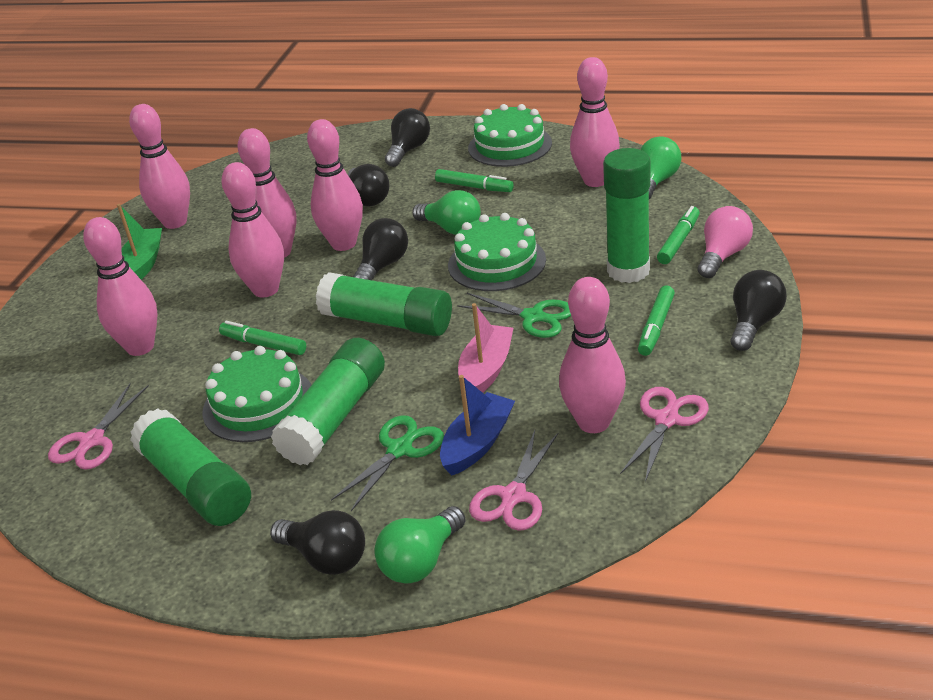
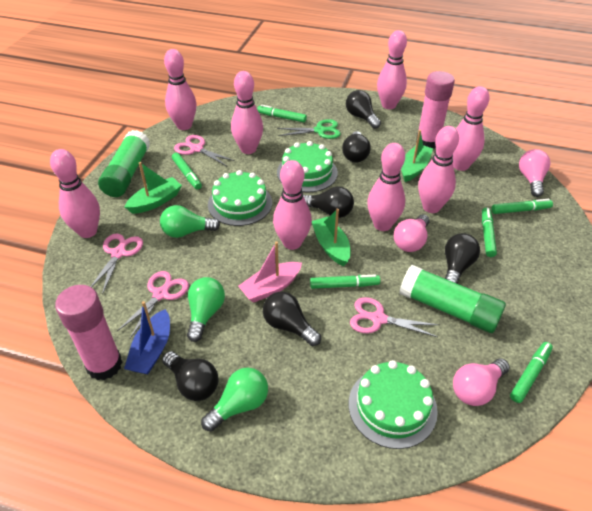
black light bulb: [270,510,365,575] [348,164,390,207] [353,218,408,280] [385,108,430,167] [731,270,787,351] = 5 -> [162,351,218,401] [263,291,321,346] [303,186,354,218] [342,131,371,163] [346,90,381,129] [445,233,480,284] = 6
green boat: [117,204,162,280] = 1 -> [125,162,182,214] [312,209,351,266] [401,130,433,182] = 3
green glue stick: [130,408,251,526] [271,338,385,465] [316,272,452,336] [603,148,651,283] = 4 -> [98,130,150,197] [399,265,506,333] = 2
green marker: [219,321,306,355] [435,169,514,192] [638,286,675,356] [657,206,700,264] = 4 -> [172,153,202,190] [257,105,307,123] [310,275,380,289] [482,207,497,257] [491,199,553,214] [510,342,553,403] = 6
green scissors: [331,415,444,511] [457,293,571,338] = 2 -> [277,119,341,139] = 1
pink bowling pin: [83,217,157,356] [129,104,190,229] [221,162,284,298] [237,128,297,258] [307,119,363,251] [559,277,626,433] [570,57,620,187] = 7 -> [50,149,100,238] [164,49,197,130] [231,71,263,154] [273,160,312,250] [367,143,405,231] [377,30,407,109] [418,126,459,213] [452,86,490,171] = 8
pink glue stick: none = 0 -> [55,285,123,380] [416,71,455,149] = 2
pink light bulb: [698,206,753,278] = 1 -> [394,214,430,252] [453,358,510,406] [519,149,550,197] = 3
pink scissors: [48,383,149,470] [469,430,559,531] [620,387,709,482] = 3 -> [91,234,143,295] [117,271,189,338] [174,135,235,166] [350,297,439,337] = 4

